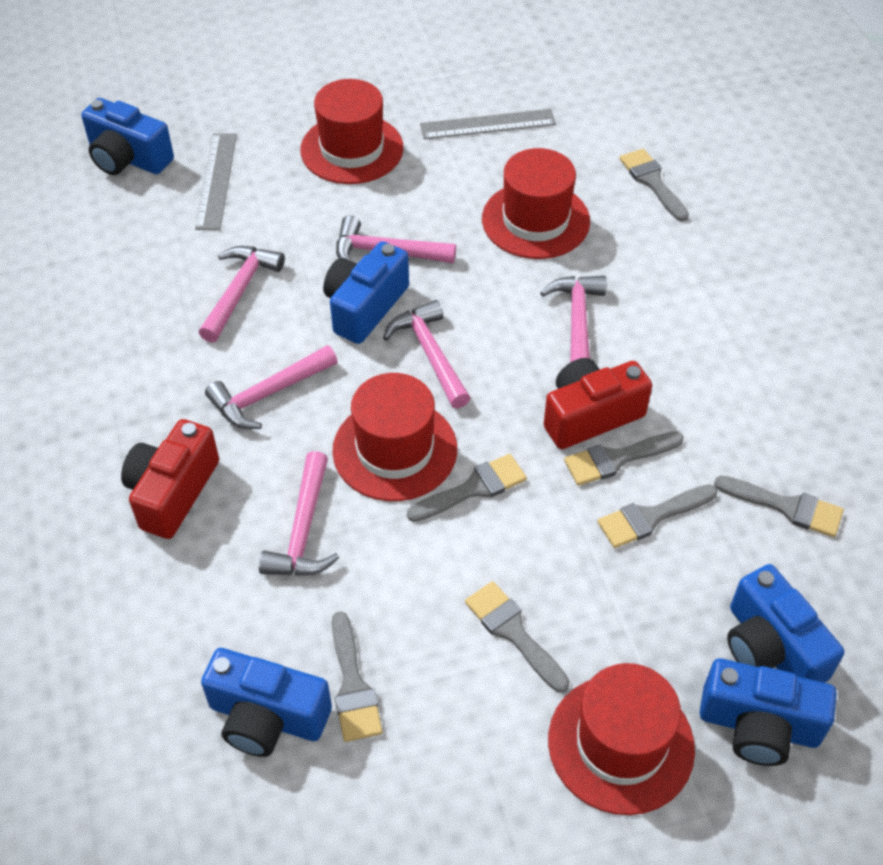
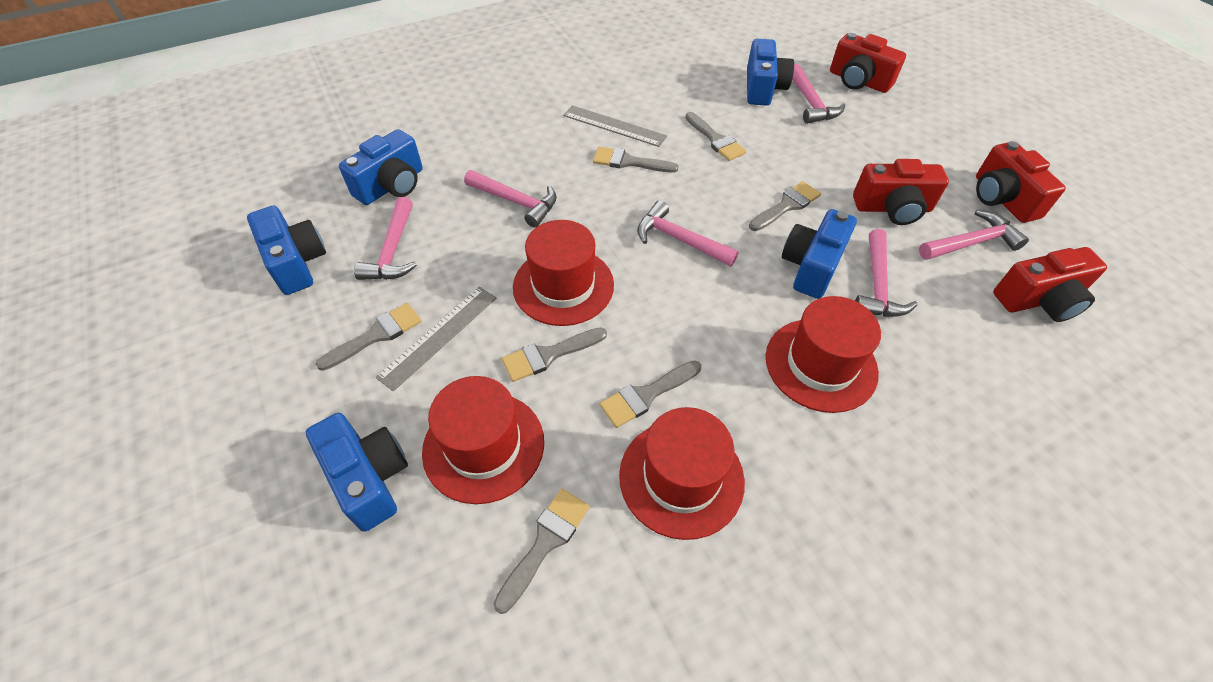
red camera: [121,419,219,539] [544,358,652,449] = 2 -> [830,33,906,93] [853,159,949,225] [976,141,1066,223] [993,247,1107,322] = 4

